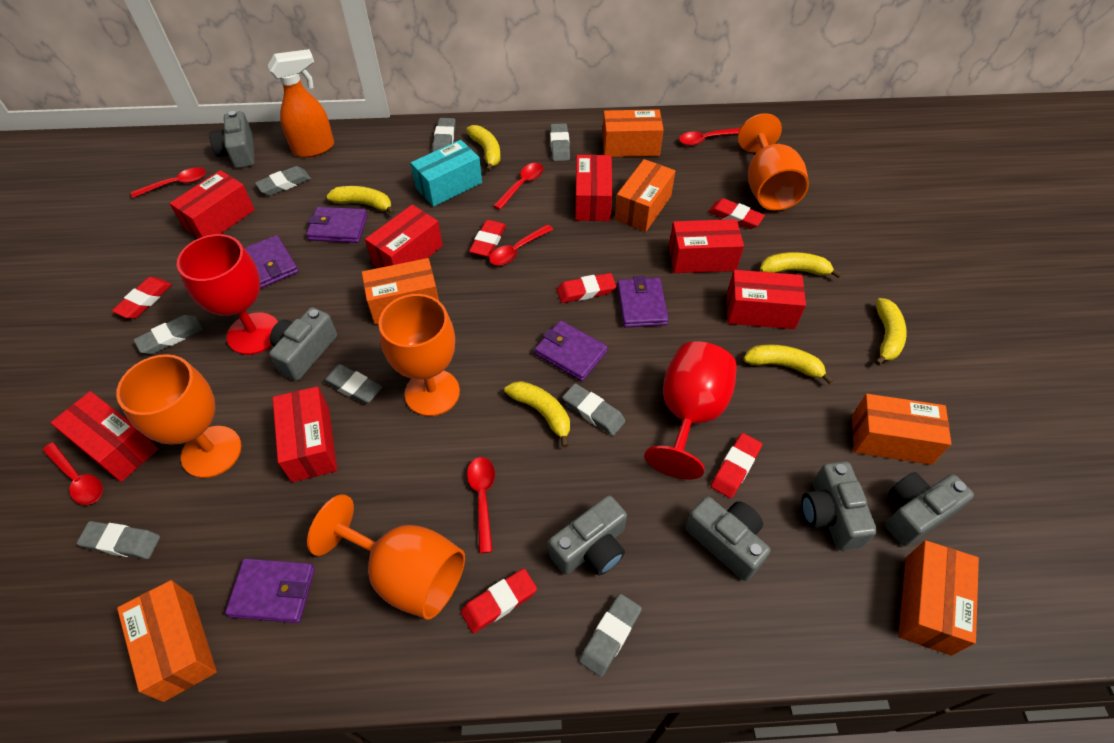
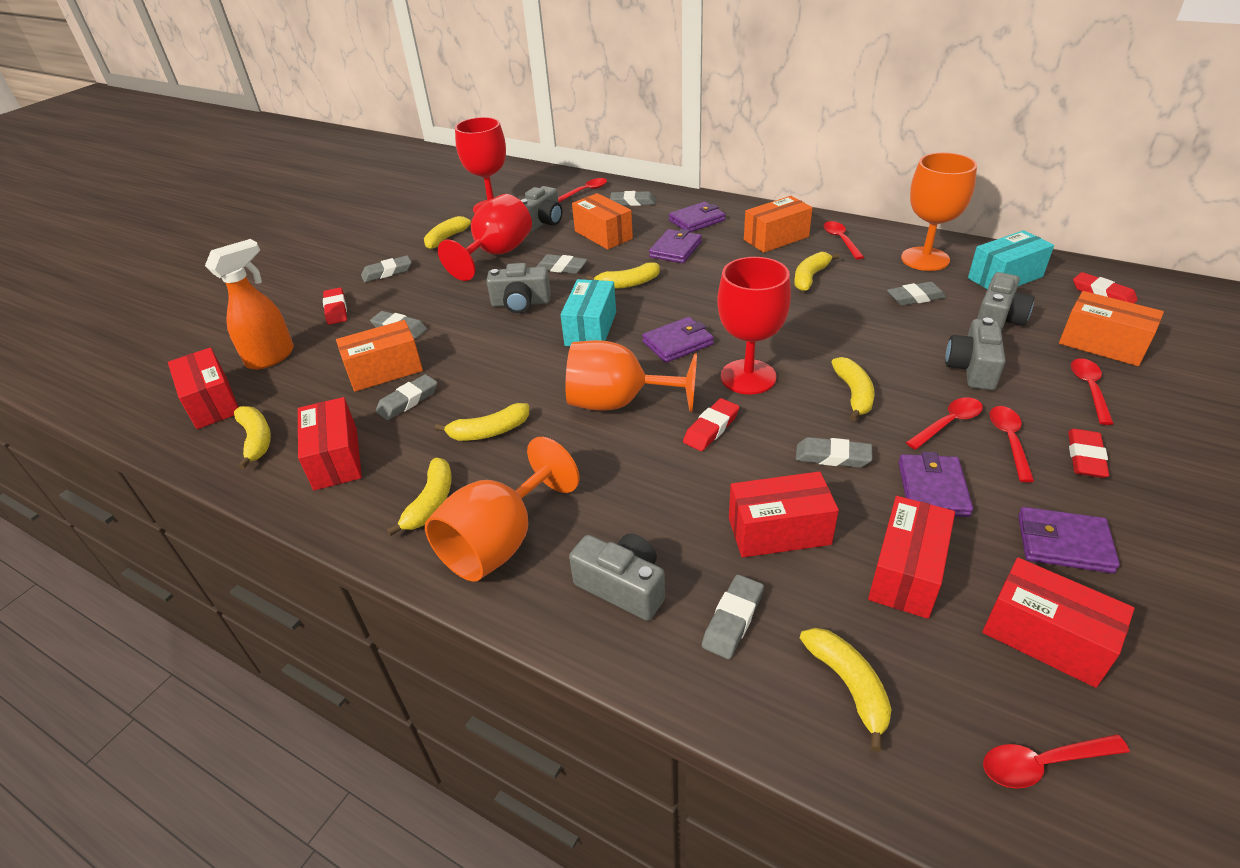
grey camera: [209,111,254,168] [269,307,337,381] [549,495,627,576] [685,497,771,581] [801,461,877,550] [885,472,974,546] = 6 -> [486,263,551,313] [520,186,562,233] [569,534,665,621] [945,318,1006,390] [977,272,1035,332] = 5
orange box: [117,580,217,702] [362,258,439,324] [602,109,664,157] [615,159,675,232] [852,394,951,465] [898,540,979,656] = 6 -> [336,320,423,392] [572,193,633,250] [744,196,813,253] [1059,291,1164,366] = 4
orange goblet: [116,354,242,478] [307,494,465,620] [379,294,460,416] [738,113,809,211] = 4 -> [425,437,580,582] [565,340,697,412] [901,153,977,271] = 3
red box: [50,391,158,482] [169,170,255,239] [273,386,337,482] [365,205,443,268] [575,155,612,221] [669,219,744,273] [727,270,806,329] = 7 -> [168,347,238,429] [298,397,362,490] [729,471,839,558] [868,496,955,619] [982,557,1135,688] = 5
red eraser: [112,277,172,319] [461,568,537,633] [469,220,506,257] [557,273,616,303] [708,198,765,229] [711,433,762,498] = 6 -> [323,288,347,325] [683,398,739,451] [1068,429,1109,478] [1073,272,1138,304] = 4
red goblet: [177,234,278,355] [644,341,737,479] = 2 -> [438,194,532,281] [455,117,506,214] [717,257,791,395] = 3
turquoise box: [411,140,482,207] = 1 -> [560,279,616,346] [968,230,1054,289] = 2
yellow banana: [326,186,395,215] [466,125,501,172] [504,381,570,448] [743,344,834,384] [760,252,842,278] [875,298,907,365] = 6 -> [234,406,271,469] [387,458,452,536] [424,216,472,249] [435,403,529,441] [586,262,660,289] [794,252,840,291] [800,628,892,752] [831,357,874,421] = 8

